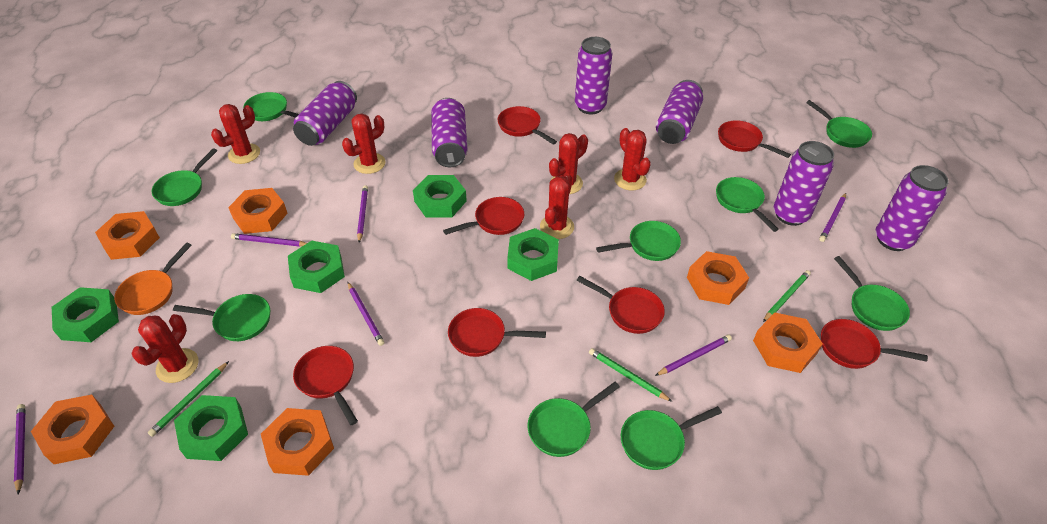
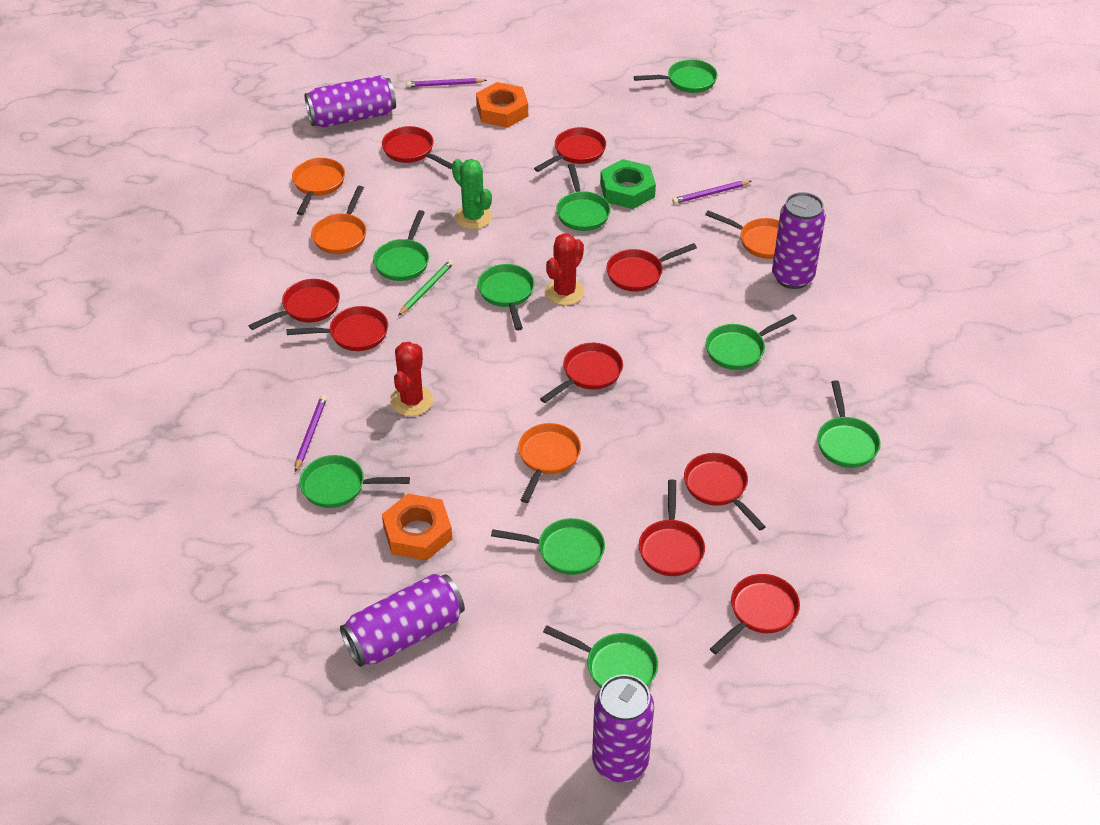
green cactus: none = 0 -> [452,159,492,229] = 1
green nut: [52,287,119,342] [174,395,248,461] [288,241,345,293] [413,175,467,218] [507,228,559,281] = 5 -> [600,159,656,209] = 1
green pencil: [148,361,229,437] [589,348,672,402] [763,270,811,322] = 3 -> [398,260,454,316] = 1
orange nut: [31,395,114,464] [95,211,160,260] [228,188,288,234] [261,408,334,476] [687,251,749,305] [753,313,823,373] = 6 -> [382,494,452,561] [476,82,528,128] = 2
orange pan: [114,242,192,315] = 1 -> [292,158,345,215] [311,186,366,254] [518,423,581,503] [705,210,779,259] = 4
purple can: [293,81,357,146] [431,98,468,167] [575,37,612,114] [656,80,703,144] [774,141,834,226] [876,165,949,251] = 6 -> [304,75,396,127] [340,574,465,667] [592,675,654,782] [772,192,826,289] = 4
purple pencil: [14,404,25,494] [231,233,307,247] [348,282,384,346] [357,185,368,243] [655,335,732,376] [819,193,846,242] = 6 -> [295,395,327,472] [406,78,487,87] [672,181,752,204] = 3
red cactus: [131,314,198,383] [211,104,260,164] [342,114,385,174] [540,173,574,239] [549,133,588,194] [614,128,651,190] = 6 -> [391,342,433,416] [545,233,585,305] = 2
red pan: [293,346,358,425] [443,197,524,235] [448,308,546,357] [498,106,557,145] [576,276,665,334] [718,120,791,158] [821,319,928,369] = 7 -> [248,279,340,330] [286,306,388,351] [382,126,452,169] [534,127,606,172] [540,343,623,403] [606,243,697,291] [639,479,705,576] [684,453,766,531] [710,574,800,654] = 9

